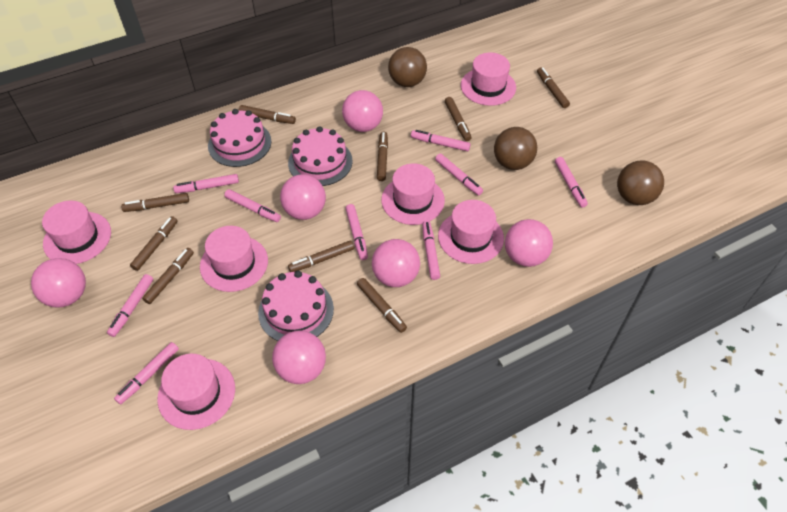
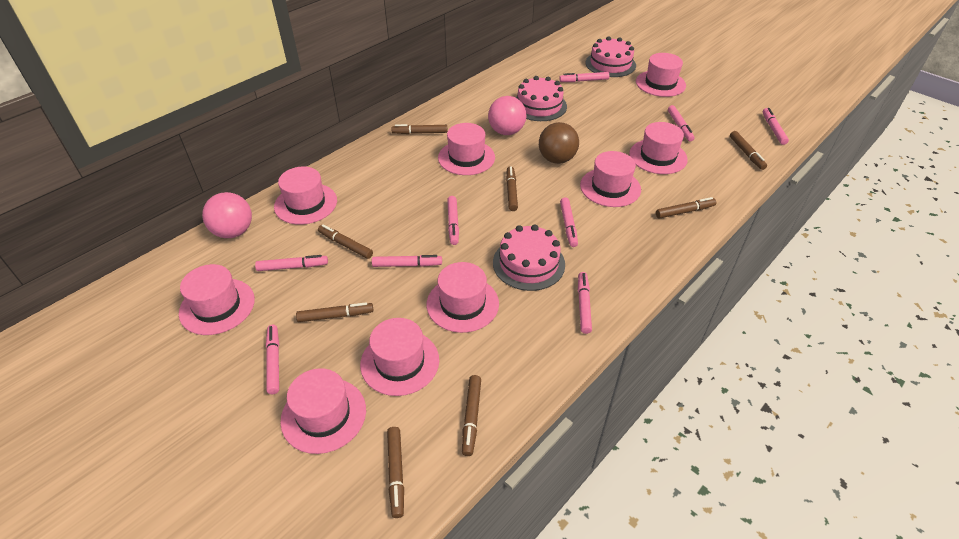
brown ball: [388,47,427,87] [494,127,537,170] [617,160,664,205] = 3 -> [539,122,579,164] = 1
brown marker: [121,193,189,212] [130,216,178,271] [142,248,194,304] [239,105,296,124] [288,240,354,272] [357,278,407,333] [377,132,388,181] [445,97,471,141] [537,67,570,108] = 9 -> [296,302,373,322] [318,225,373,259] [387,427,404,518] [391,124,447,134] [462,375,481,456] [506,166,518,211] [656,197,716,219] [730,131,767,170] = 8
pink ball: [31,258,86,308] [272,331,326,384] [280,174,326,220] [342,90,383,132] [372,239,420,287] [505,219,553,267] = 6 -> [202,192,252,238] [488,96,526,135] = 2
pink hat: [42,200,111,264] [157,354,235,430] [200,226,268,292] [381,163,445,225] [438,200,504,264] [461,52,516,106] = 6 -> [179,264,255,335] [274,167,337,225] [280,368,366,454] [360,318,439,396] [427,262,499,333] [438,123,495,175] [580,151,641,207] [629,122,688,174] [636,53,686,97] = 9

